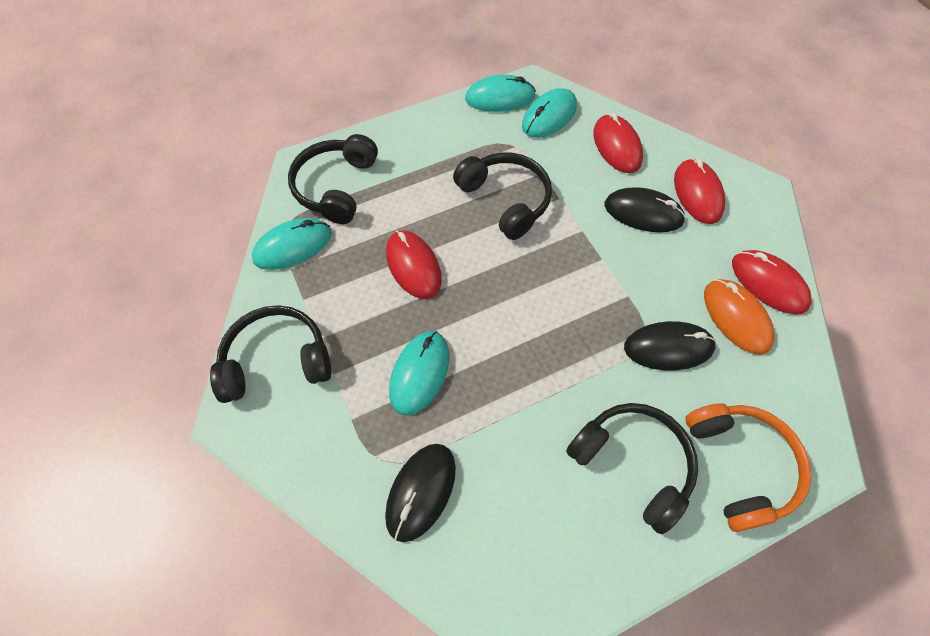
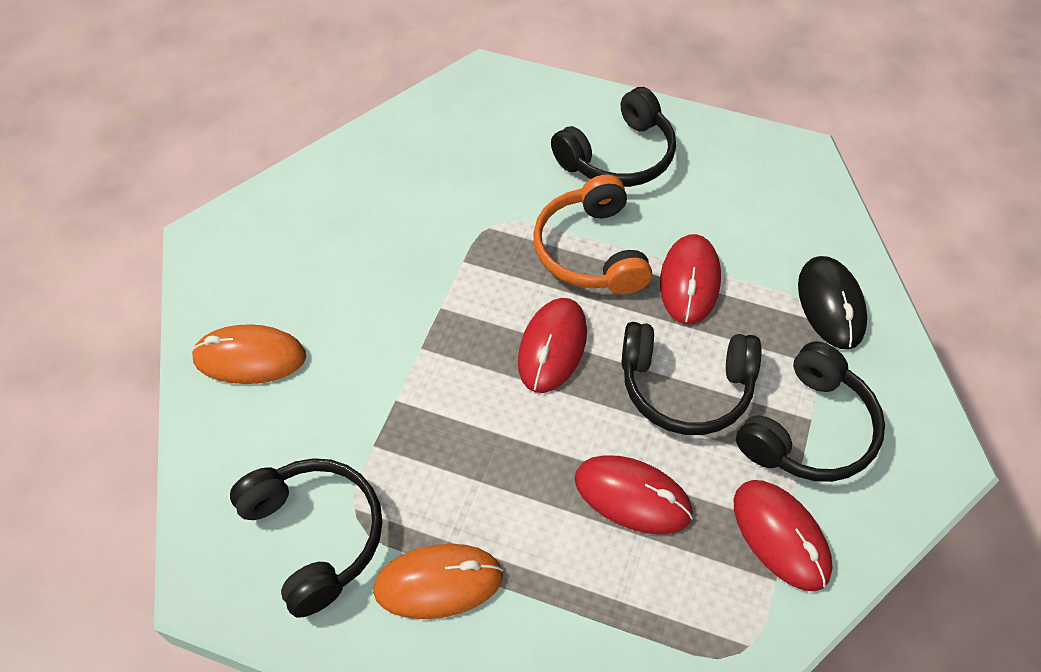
black mouse: [385,444,456,542] [604,187,686,232] [624,321,716,371] = 3 -> [798,256,867,350] = 1
orange mouse: [704,279,774,355] = 1 -> [191,324,306,384] [373,544,503,619] = 2
turquoise mouse: [252,218,332,270] [389,331,449,416] [465,75,536,112] [522,88,577,138] = 4 -> none = 0

